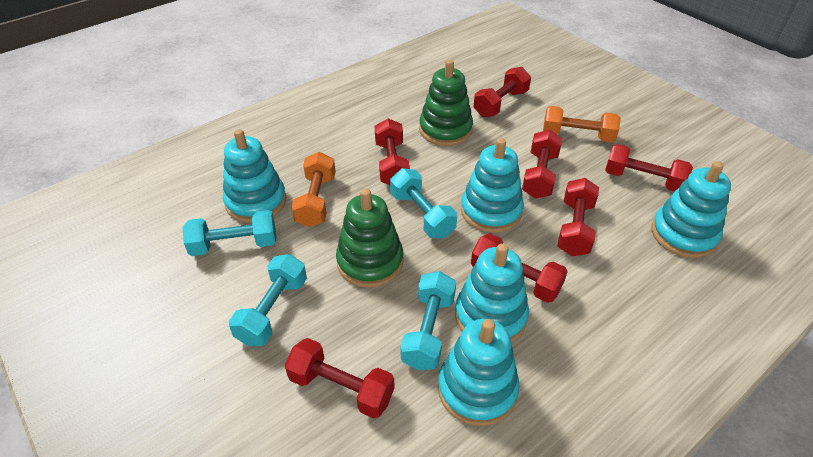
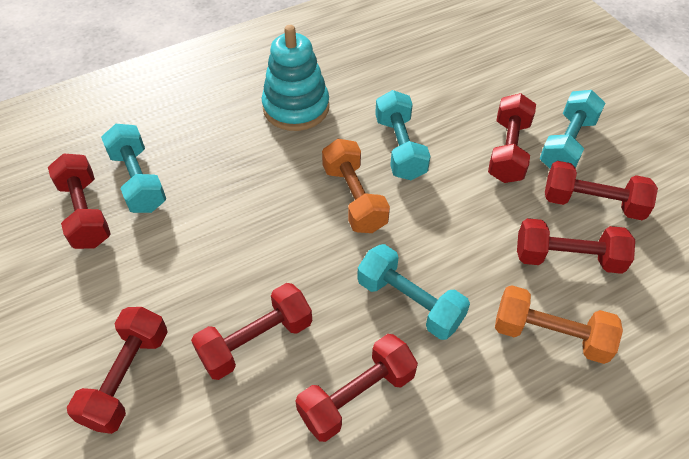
green stacking toy: [336,189,404,288] [419,60,473,146] = 2 -> none = 0
turquoise stacking toy: [223,129,286,223] [438,319,520,426] [455,243,529,343] [461,138,524,233] [651,161,731,258] = 5 -> [262,25,329,131] = 1

